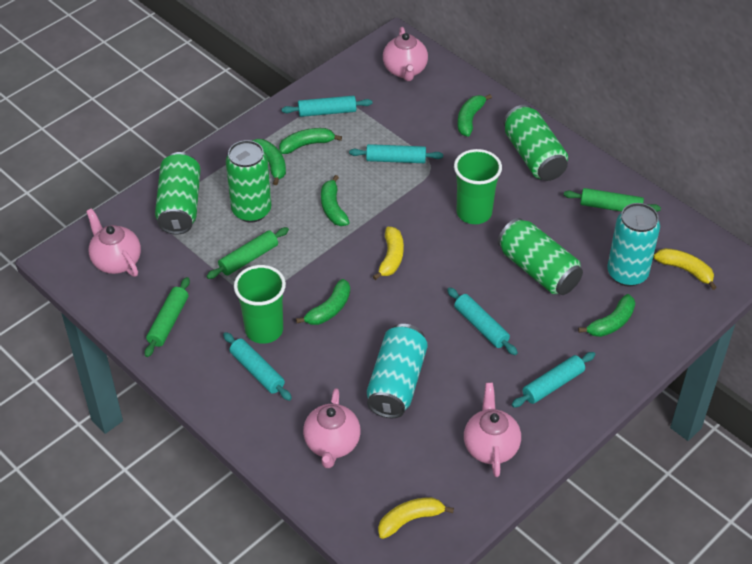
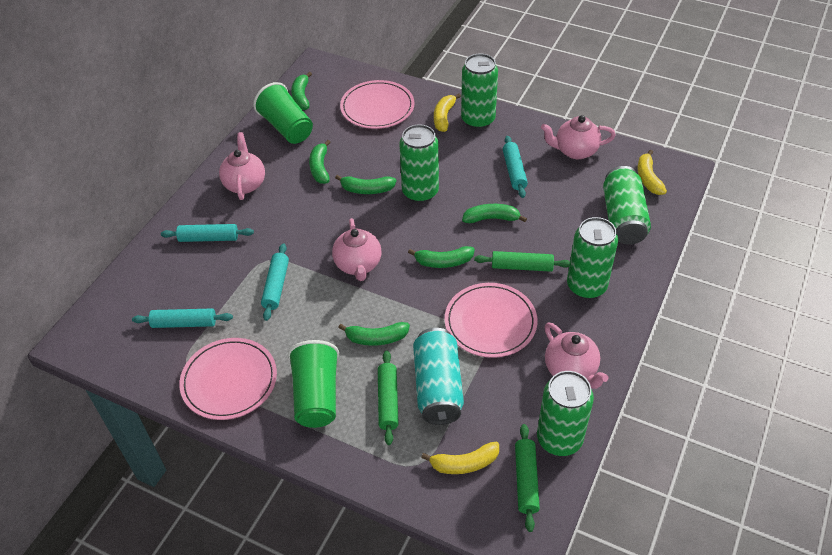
green can: [155,152,200,235] [226,140,271,223] [498,218,583,295] [503,105,568,181] = 4 -> [400,124,439,203] [461,53,498,129] [537,371,594,456] [567,217,618,299] [603,166,651,245] = 5
pink plate: none = 0 -> [180,338,277,420] [340,80,414,129] [445,283,538,358] = 3
turquoise can: [367,324,428,418] [607,203,660,287] = 2 -> [413,328,464,425] = 1
turquoise rolling pin: [223,332,292,401] [282,96,372,117] [349,144,443,163] [447,287,518,355] [512,352,595,408] = 5 -> [132,308,233,328] [161,224,254,242] [261,243,289,321] [503,136,528,198] = 4

